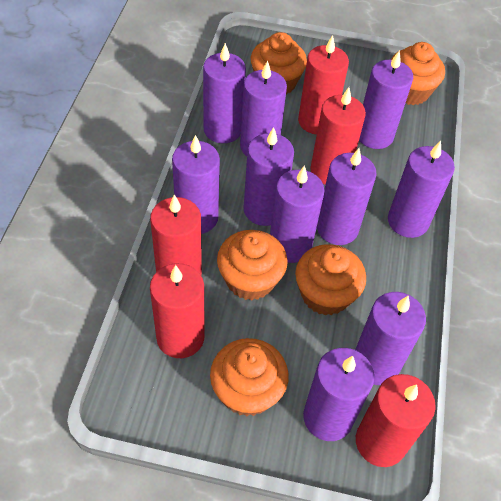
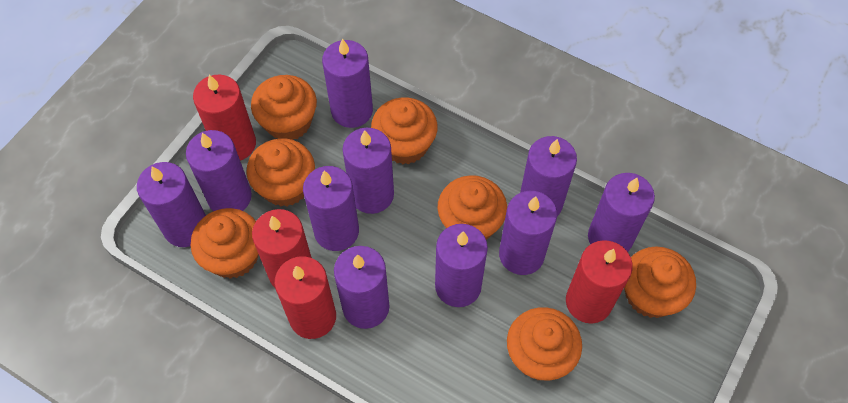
orange cupcake: [210,338,289,416] [217,230,288,301] [251,32,307,95] [295,244,366,316] [391,42,445,105] = 5 -> [191,208,259,279] [246,138,315,206] [251,75,317,140] [371,97,438,165] [438,175,507,240] [507,307,582,381] [624,246,696,318] = 7
red candle: [150,195,202,275] [150,263,205,358] [298,35,349,134] [310,87,366,185] [356,374,436,467] = 5 -> [193,75,256,161] [252,209,312,288] [275,256,336,339] [566,240,633,324] = 4

